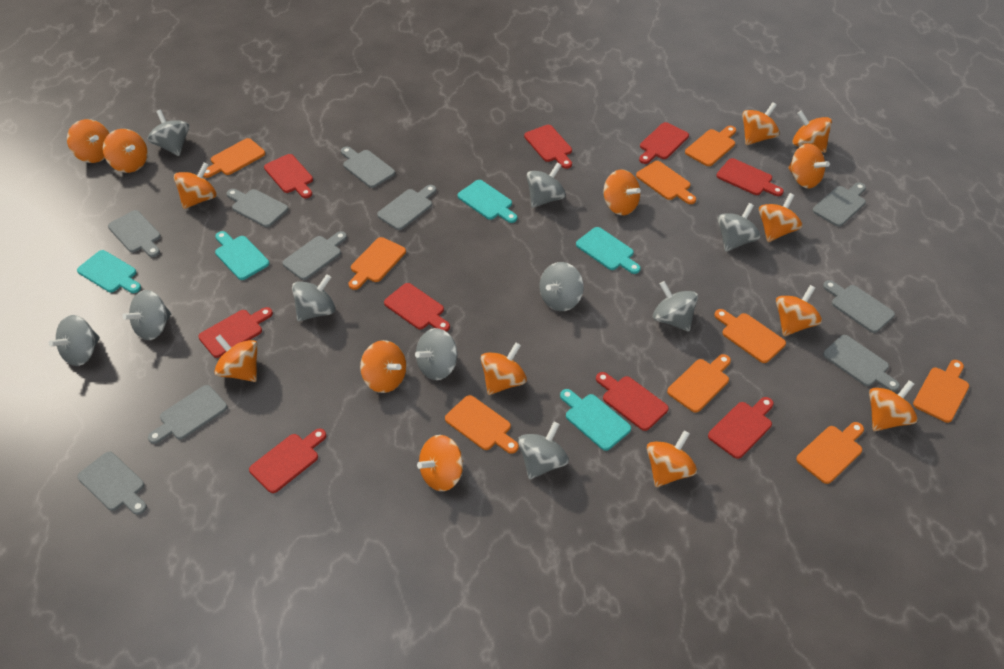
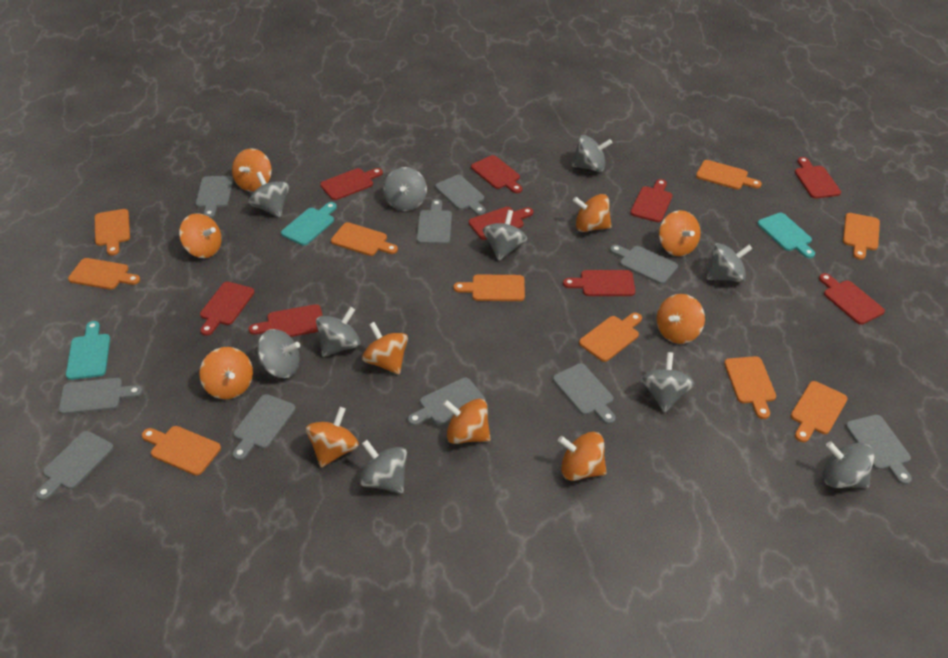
orange cutting board: [203,138,265,178] [349,237,406,290] [445,395,519,454] [636,161,696,204] [667,354,731,413] [685,126,736,166] [714,309,786,363] [796,422,864,484] [913,360,969,423] = 9 -> [68,258,140,290] [95,209,130,256] [142,426,221,476] [331,222,398,256] [453,274,525,301] [579,313,642,362] [696,160,762,190] [724,356,776,419] [791,381,848,442] [843,213,880,260] = 10
orange spinning top: [67,119,109,163] [103,129,148,173] [174,162,217,209] [214,335,258,382] [360,340,406,393] [417,435,463,491] [481,343,527,395] [604,169,641,215] [647,431,697,487] [742,102,780,145] [759,193,802,242] [776,285,822,336] [788,143,830,188] [792,111,832,153] [869,380,918,431] = 15 -> [179,213,222,258] [200,347,253,399] [232,149,272,192] [306,407,359,467] [362,322,408,374] [443,399,491,444] [558,432,607,481] [573,194,612,232] [657,294,705,344] [659,210,701,256] = 10
turquoise cutting board: [77,250,141,293] [215,231,269,280] [458,180,517,223] [560,389,631,451] [576,227,641,274] = 5 -> [66,321,110,380] [281,202,337,246] [757,213,815,258] = 3

